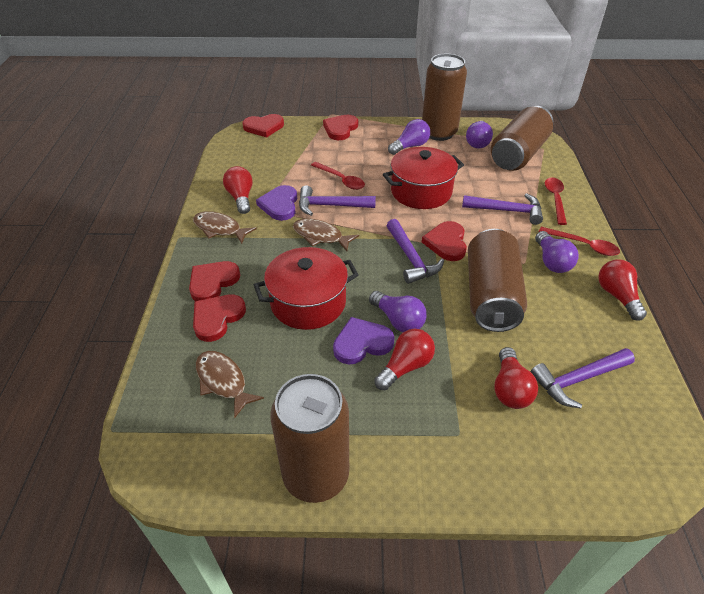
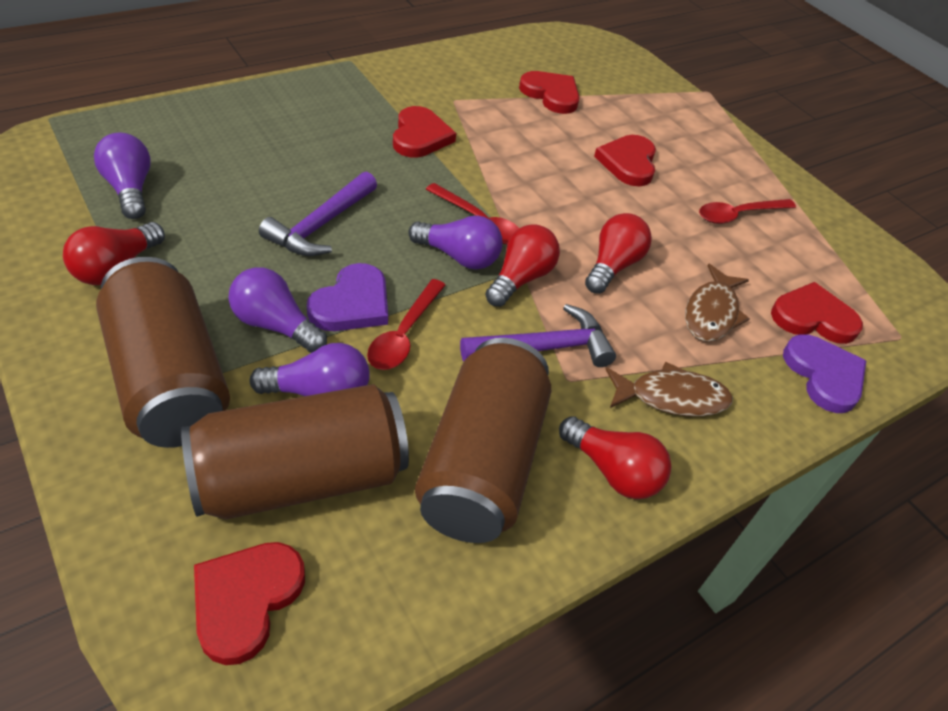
brown can: [270,374,349,503] [422,54,467,141] [468,229,527,332] [491,106,553,171] = 4 -> [96,257,230,448] [181,384,409,520] [415,338,551,543] = 3
brown fish: [193,211,257,244] [196,351,264,418] [293,219,359,251] = 3 -> [605,361,733,417] [685,264,750,342] = 2
purple hammer: [299,185,376,216] [386,219,444,284] [462,193,543,225] [531,348,635,409] = 4 -> [259,171,377,256] [460,304,616,367] = 2
red pot: [254,247,359,330] [383,147,464,209] = 2 -> none = 0

